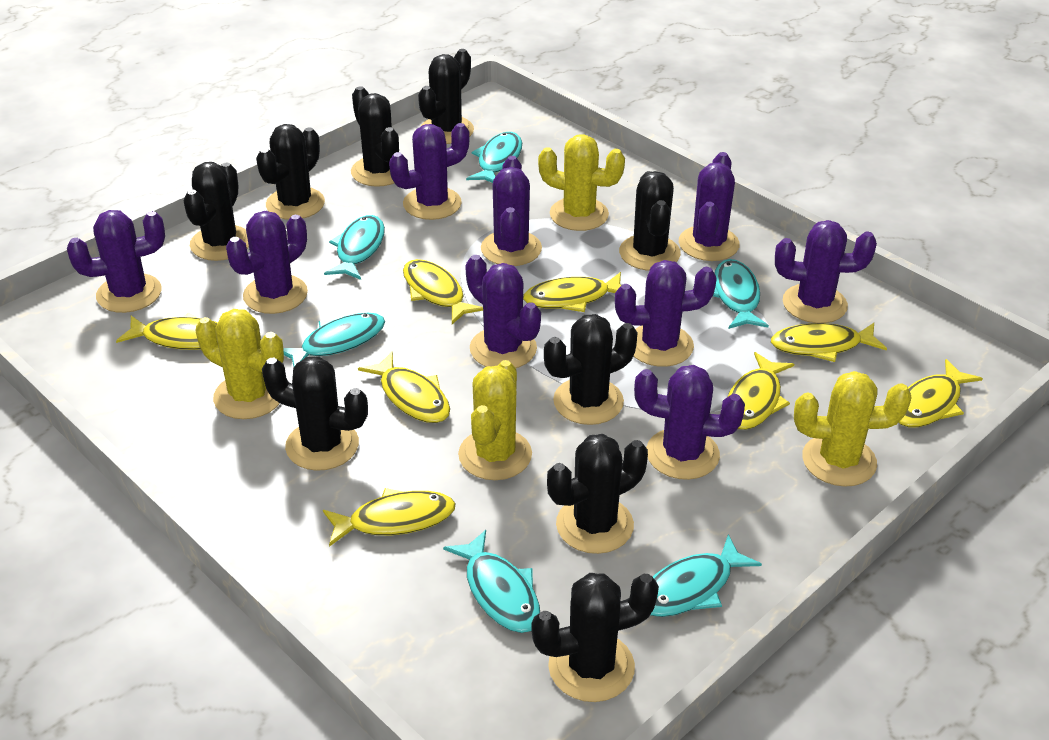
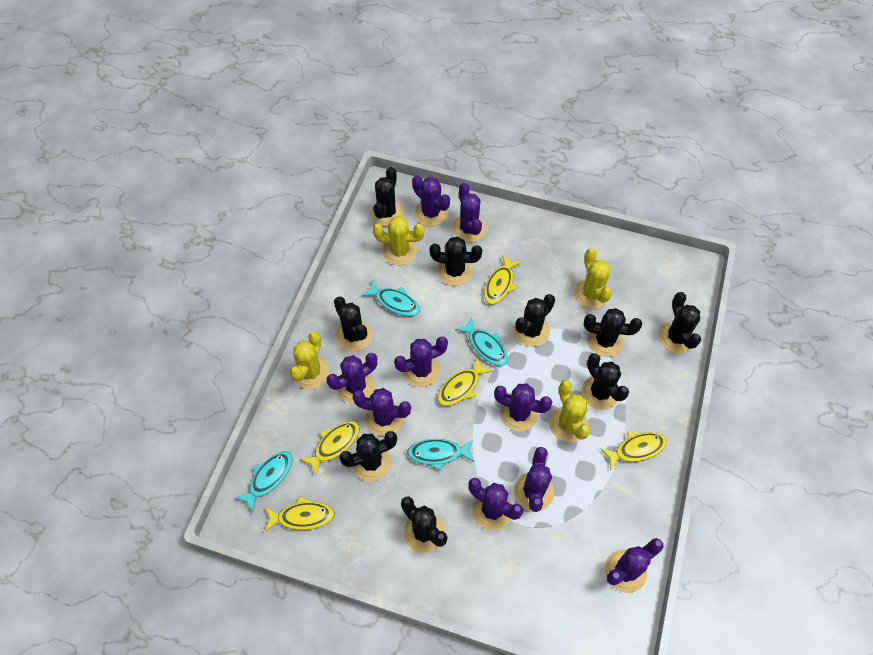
turquoise fish: [283,313,385,366] [324,215,385,280] [443,530,540,633] [466,132,522,183] [650,534,762,617] [713,259,769,329] = 6 -> [235,451,292,512] [362,280,420,316] [407,439,474,471] [455,317,508,366] = 4
yellow fish: [116,312,218,350] [323,488,456,547] [358,351,450,423] [403,259,483,324] [523,272,621,312] [727,352,794,430] [771,323,887,362] [899,359,983,427] = 8 -> [265,496,335,531] [300,421,360,476] [438,357,493,406] [484,255,522,304] [601,431,667,470] = 5

